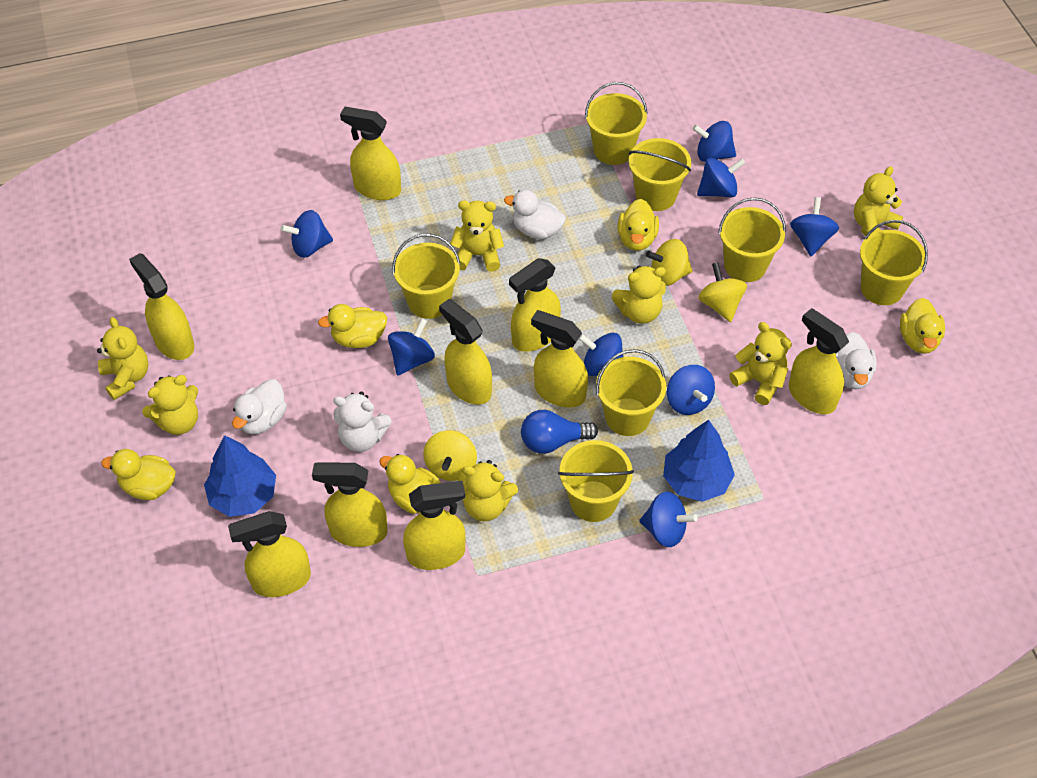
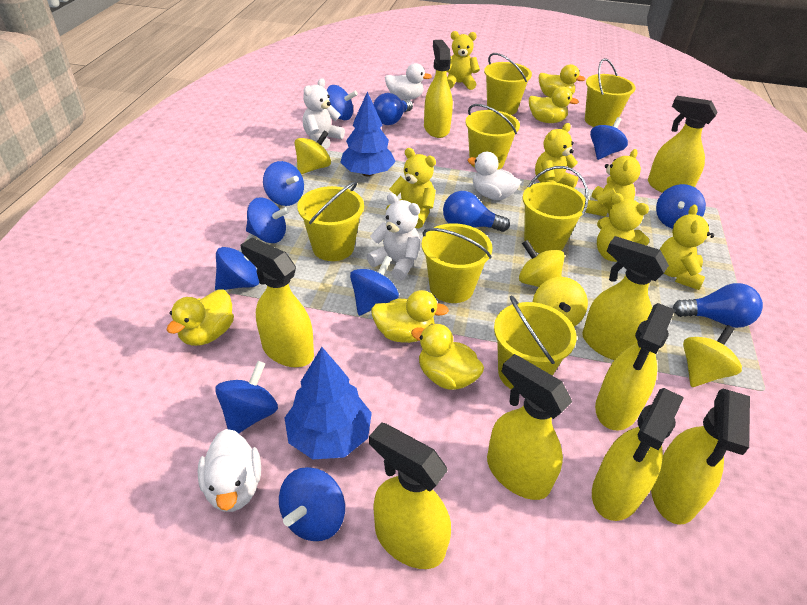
blue light bulb: [521,410,598,454] = 1 -> [373,93,413,125] [443,191,510,232] [672,283,763,328] = 3
blue spinning top: [280,210,333,258] [388,318,435,376] [579,333,623,376] [639,492,698,547] [667,365,715,415] [692,121,736,162] [697,158,745,198] [790,197,839,256] = 8 -> [215,247,259,290] [215,361,278,433] [246,197,289,243] [263,161,304,206] [279,467,345,541] [327,85,358,120] [350,256,399,316] [590,117,628,160] [656,184,706,229] = 9
white teddy bear: [333,392,392,452] = 1 -> [303,78,345,149] [367,193,420,281] = 2
yellow spinning top: [423,430,477,481] [646,239,693,286] [698,262,747,322] = 3 -> [295,131,331,174] [519,240,564,287] [533,277,588,327] [683,325,742,387] = 4
yellow teddy bear: [97,317,149,400] [142,375,198,435] [450,200,504,272] [458,460,518,521] [612,266,666,324] [729,322,792,405] [854,166,903,236] = 7 -> [386,148,436,229] [447,31,480,90] [535,123,579,188] [585,149,641,217] [597,193,649,262] [659,205,714,290] = 6

